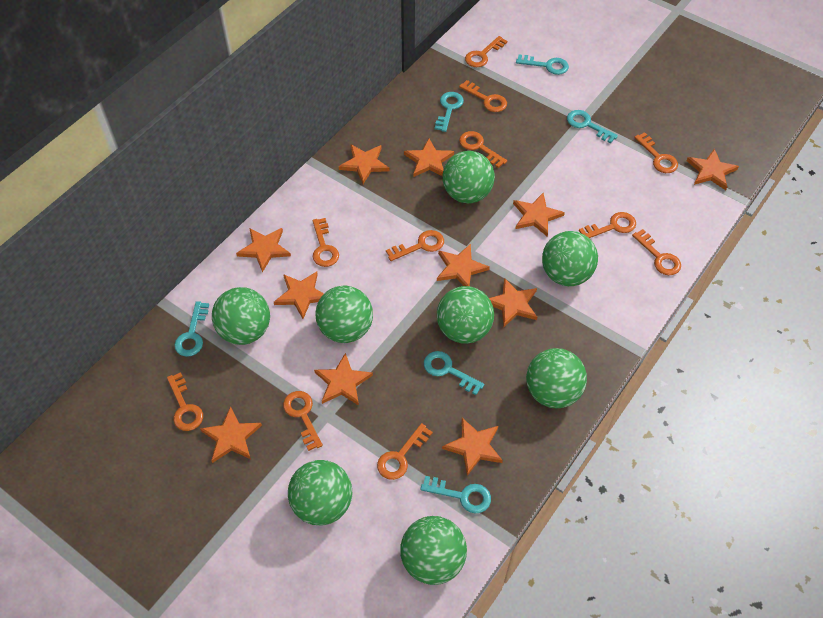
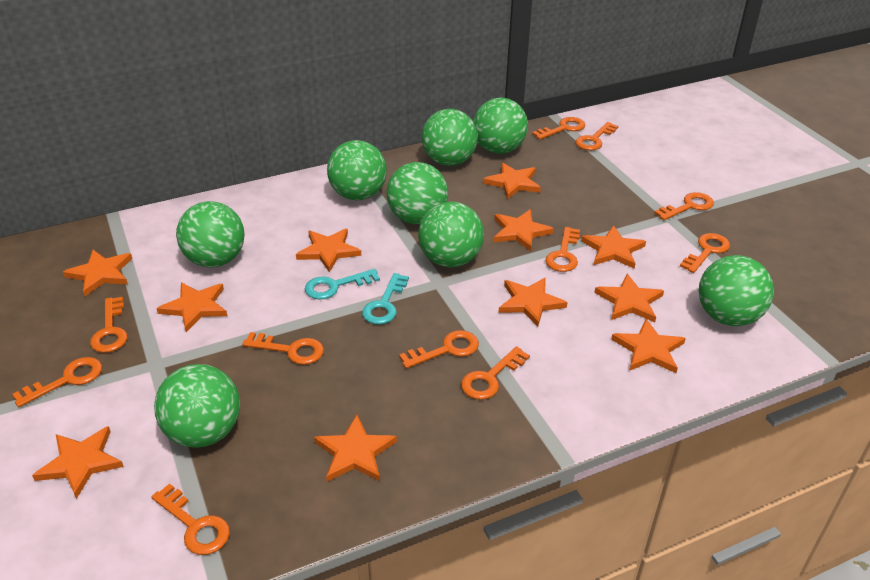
turquoise key: [174,301,209,357] [420,476,491,514] [424,351,484,395] [435,92,464,132] [516,54,569,75] [567,110,618,143] = 6 -> [305,269,380,299] [362,273,409,324] = 2

